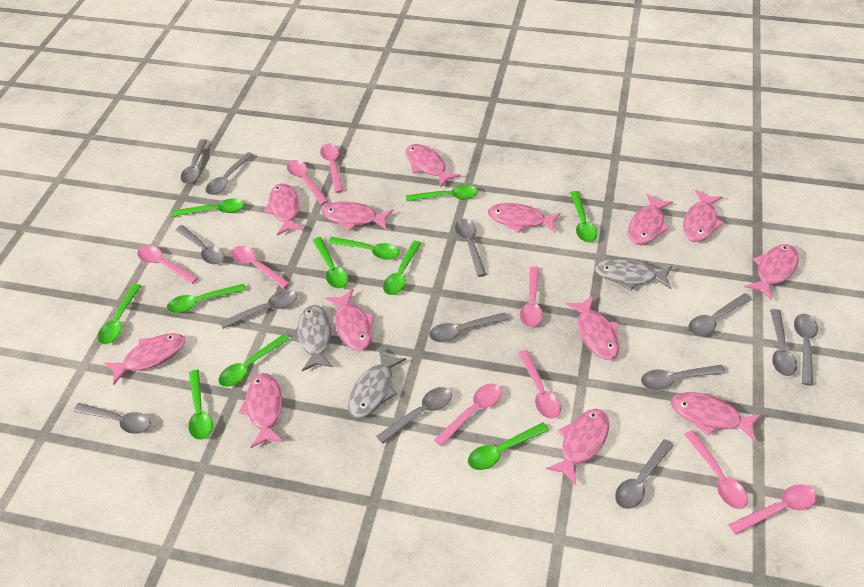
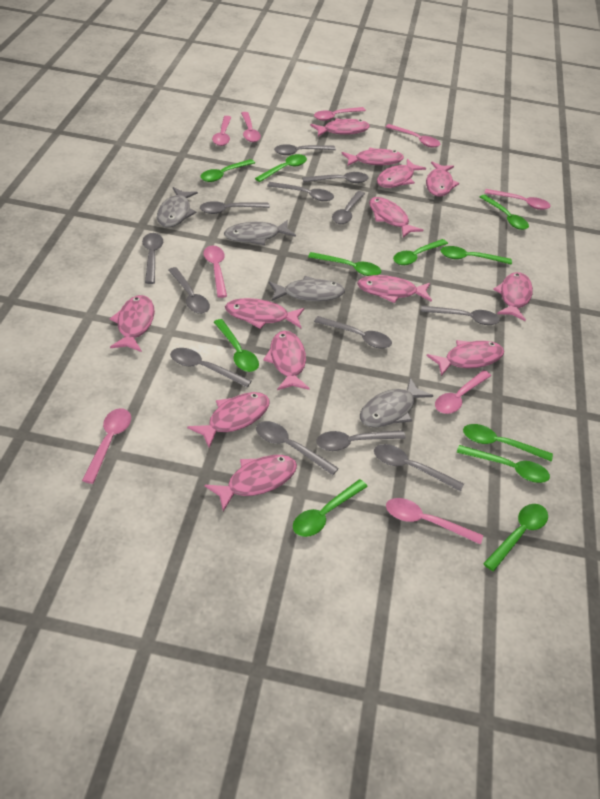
grey fish: [290,305,333,371] [348,349,406,418] [595,258,672,291] = 3 -> [157,187,198,227] [224,220,296,245] [269,276,345,301] [360,378,433,428] = 4

